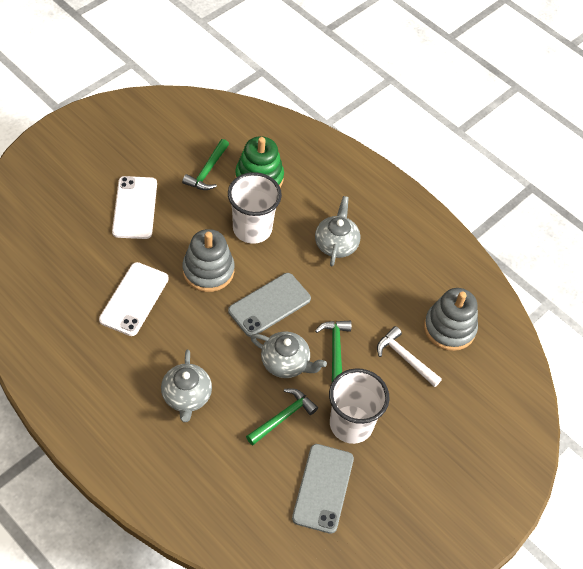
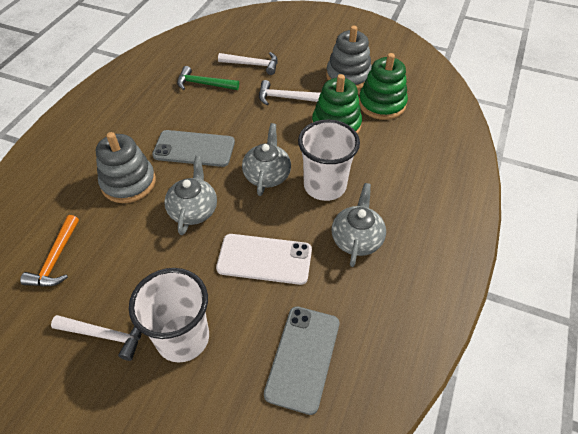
green hammer: [182,139,229,190] [246,388,318,445] [315,321,352,382] = 3 -> [177,66,239,90] = 1
green stacking toy: [235,136,284,187] = 1 -> [312,74,362,134] [359,53,408,120] = 2
orange hammer: none = 0 -> [20,215,79,286] = 1
white hammer: [377,326,442,387] = 1 -> [51,315,142,361] [218,52,278,75] [259,80,320,105] = 3
white phone: [99,262,169,336] [112,176,157,239] = 2 -> [216,234,312,285] = 1

